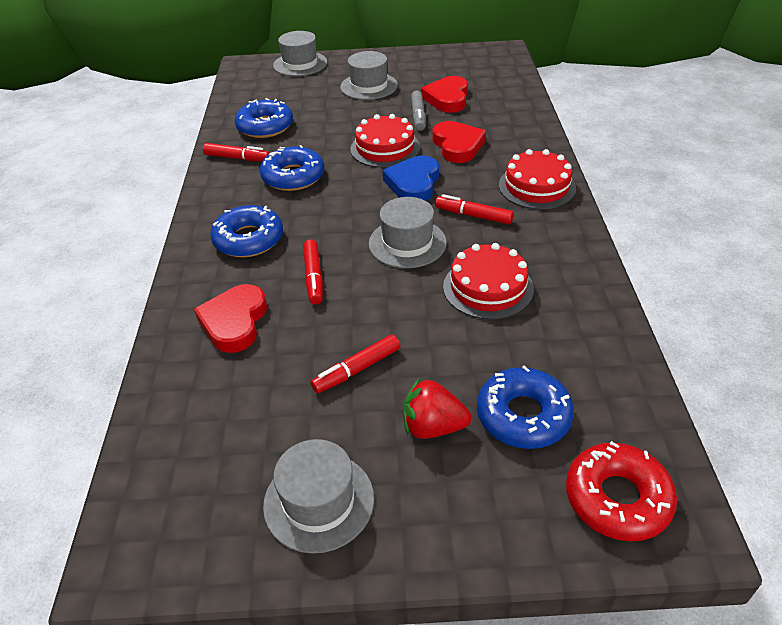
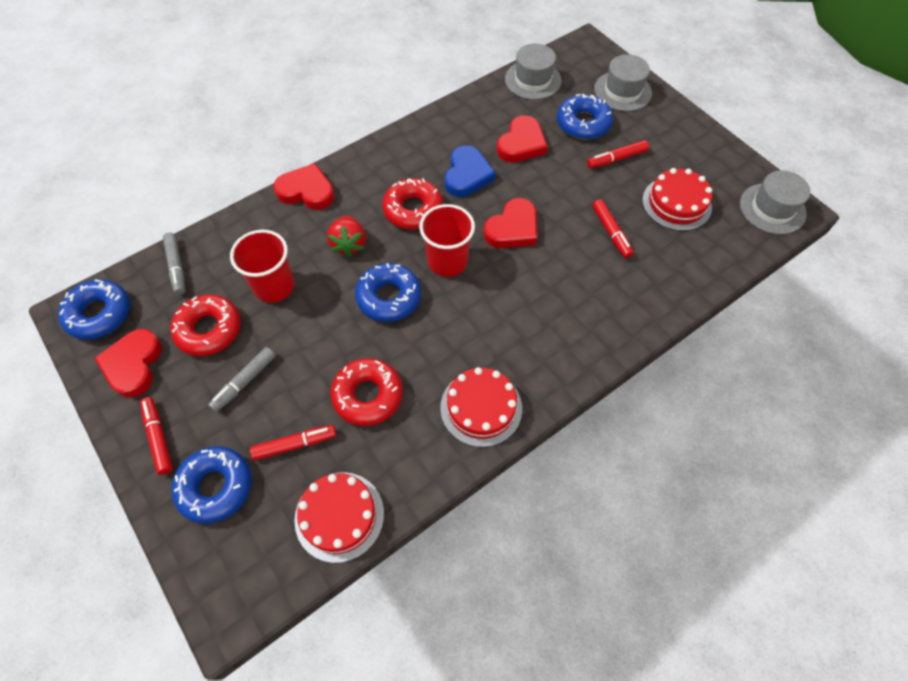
grey hat: [263,439,374,554] [273,31,327,76] [340,51,398,100] [369,197,447,268] = 4 -> [505,43,562,100] [594,54,652,111] [740,170,810,234] = 3
grey marker: [411,90,426,131] = 1 -> [163,232,186,295] [208,347,276,412] = 2
red cup: none = 0 -> [230,230,295,303] [419,204,475,277] = 2
red donut: [566,441,677,542] = 1 -> [170,294,241,356] [330,358,403,426] [382,178,443,230] = 3
red heart: [194,284,267,353] [421,76,468,113] [432,121,486,163] = 3 -> [95,329,162,398] [273,163,334,210] [483,198,537,248] [497,115,548,162] = 4

